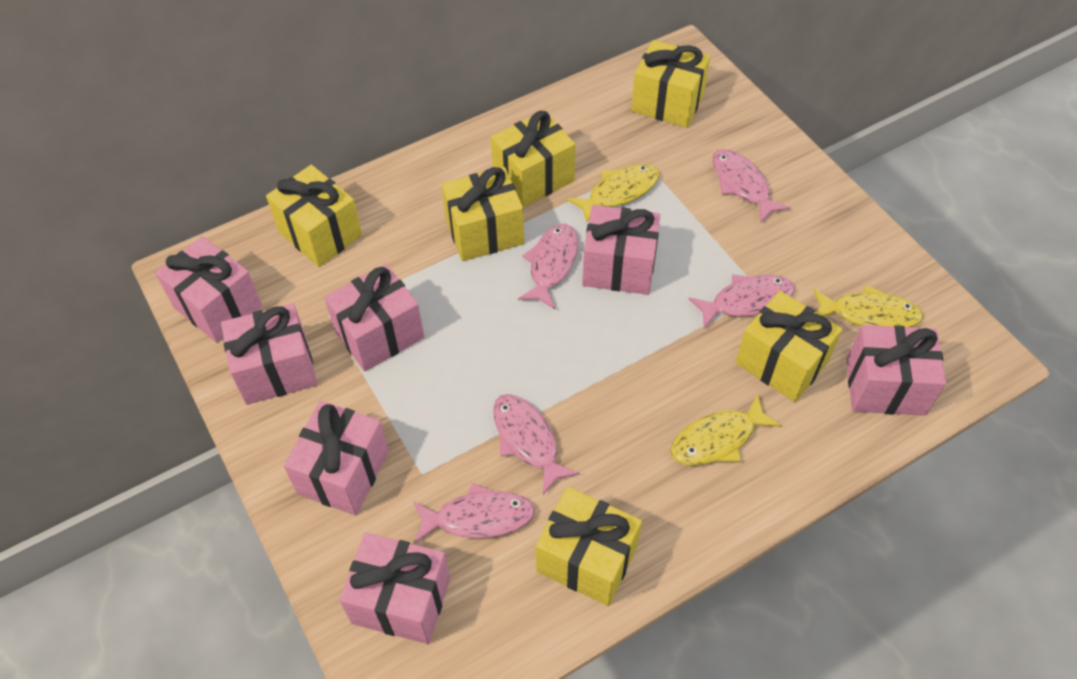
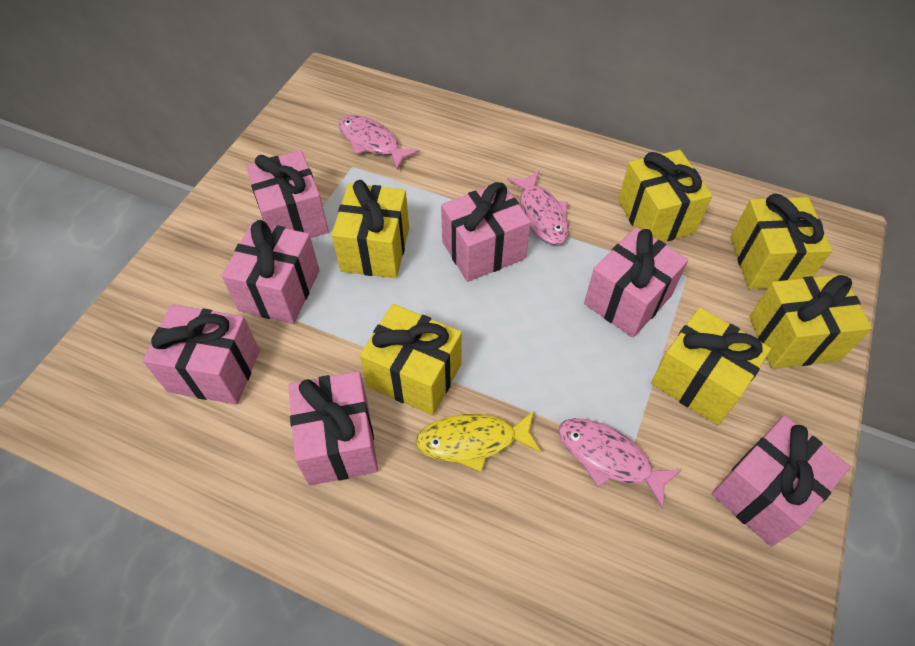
pink fish: [413,483,535,543] [493,394,580,495] [518,224,578,309] [688,274,795,329] [712,149,790,223] = 5 -> [339,115,420,170] [507,171,569,245] [558,418,682,509] = 3
yellow fish: [567,164,660,223] [670,393,781,465] [813,285,923,327] = 3 -> [416,411,541,472] = 1

